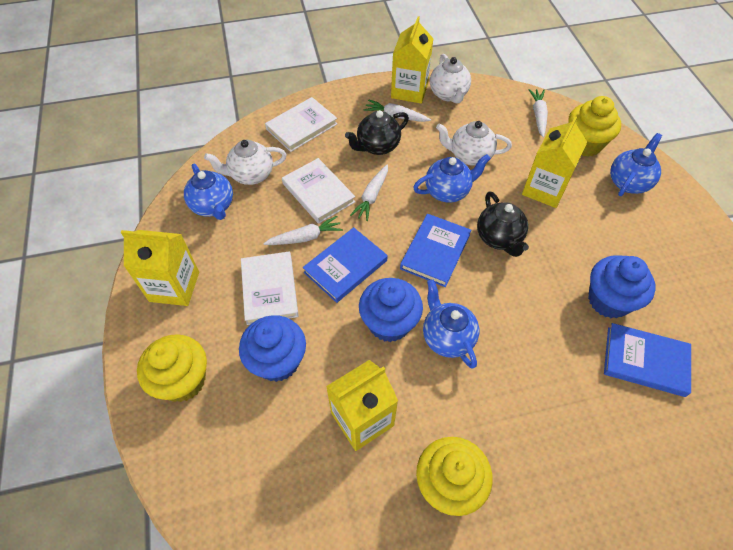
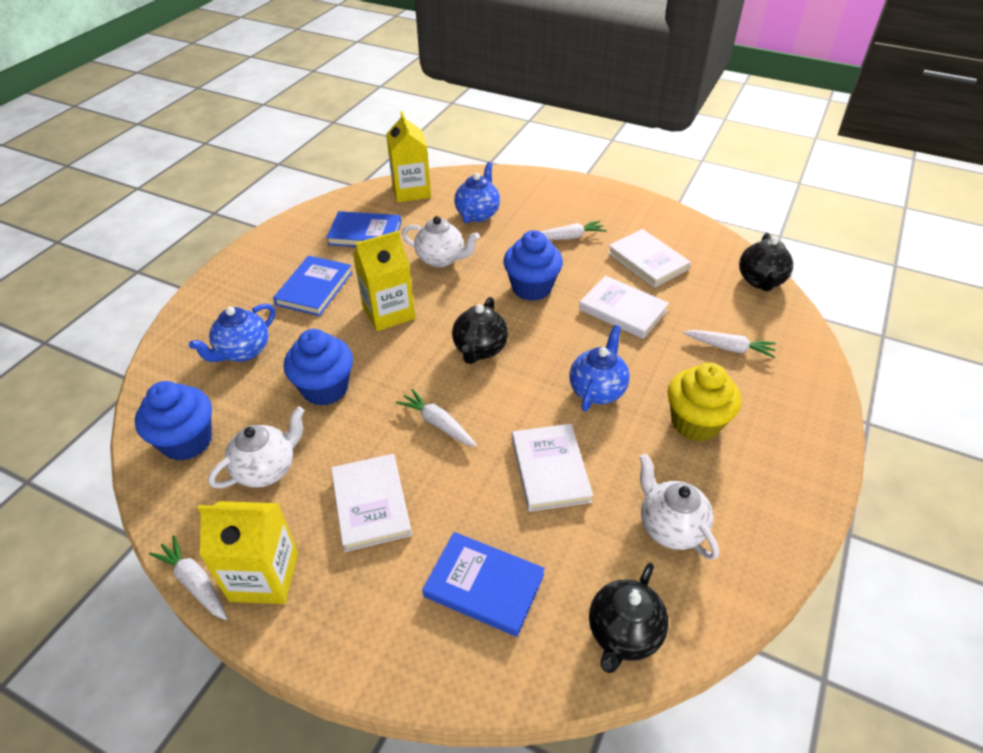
black teapot: [345,110,409,155] [477,191,529,257] = 2 -> [452,297,508,364] [589,563,669,673] [739,233,793,291] = 3
blue teapot: [184,164,233,220] [413,154,491,203] [423,280,479,369] [610,133,662,196] = 4 -> [189,304,275,362] [454,162,500,224] [570,325,630,411] = 3
white book: [241,251,299,325] [265,97,337,152] [282,158,355,224] = 3 -> [331,454,412,552] [512,424,593,512] [579,276,669,339] [607,229,691,288] = 4
yellow carton: [121,230,199,306] [326,360,398,451] [391,17,434,104] [522,116,587,208] = 4 -> [197,501,298,604] [353,231,415,331] [386,111,431,202] = 3
yellow cupcake: [137,334,207,402] [416,437,493,516] [568,96,621,157] = 3 -> [668,363,741,442] = 1

